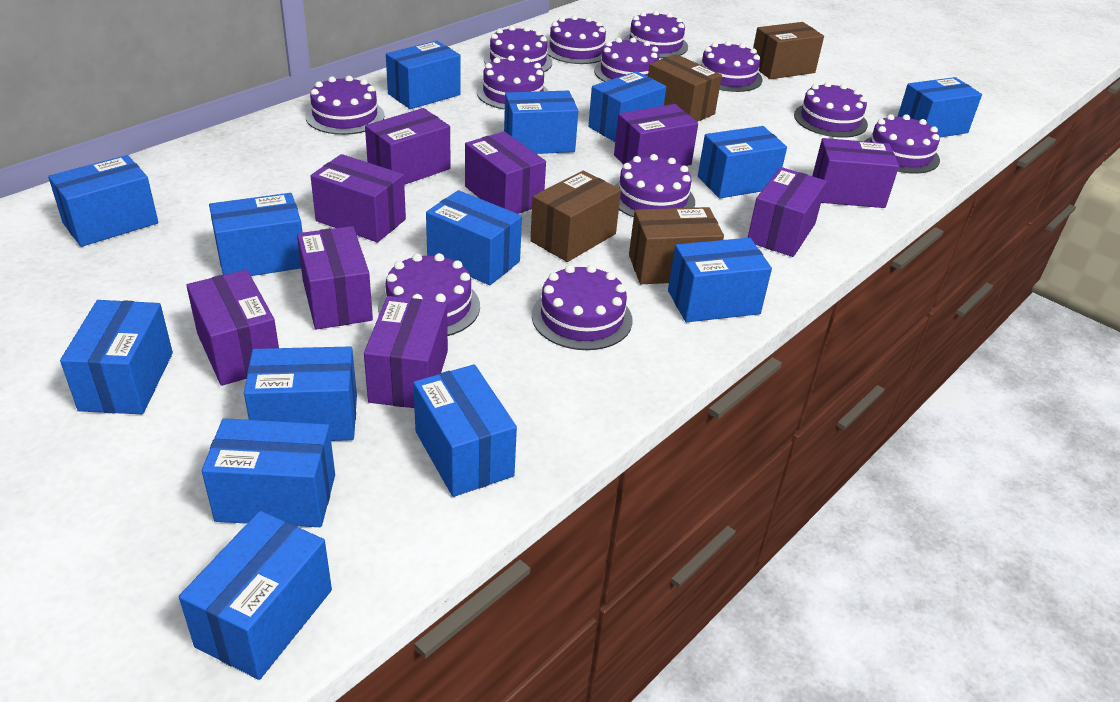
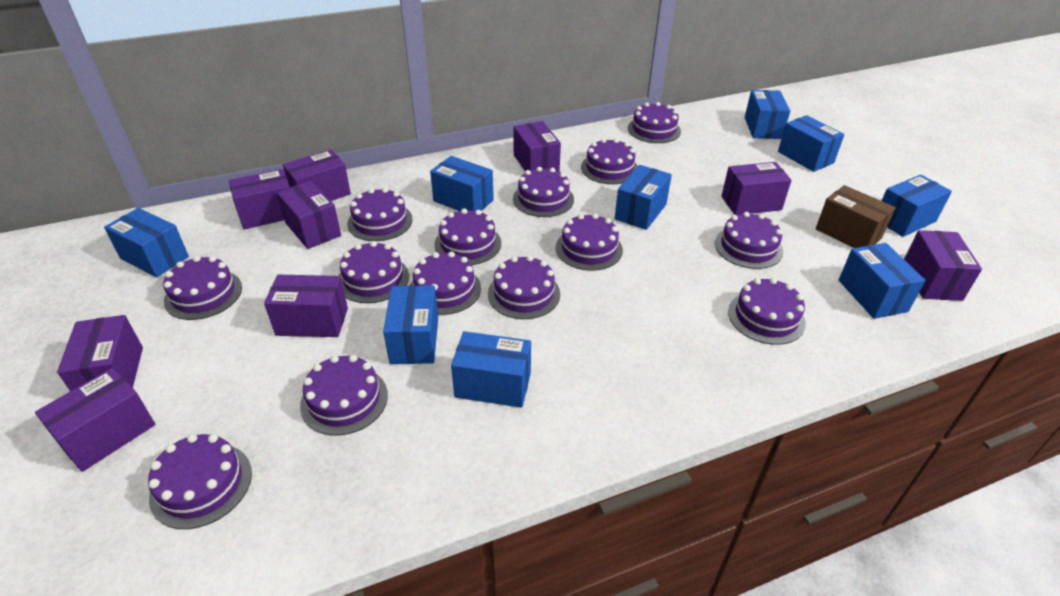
blue box: [48,155,158,247] [60,300,173,414] [179,511,332,680] [202,418,335,527] [209,193,303,276] [244,347,357,441] [386,41,461,109] [413,364,517,497] [426,190,522,285] [504,91,578,154] [588,71,666,142] [668,238,772,322] [698,126,787,198] [897,77,982,137] = 14 -> [104,208,189,277] [383,285,438,364] [430,156,494,211] [451,331,531,408] [615,165,672,230] [745,90,790,139] [778,115,844,172] [839,243,925,319] [882,175,952,237] = 9
brown box: [530,171,621,262] [629,207,724,284] [648,54,722,122] [753,22,824,79] = 4 -> [815,185,896,248] = 1
purple cake: [305,76,385,135] [378,253,480,336] [477,56,548,110] [484,26,552,72] [532,265,633,350] [547,15,606,64] [594,37,660,82] [615,154,695,217] [624,11,688,58] [701,41,763,92] [794,82,868,138] [865,114,940,174] = 12 -> [148,434,252,529] [163,256,242,320] [300,355,388,436] [339,241,409,303] [347,188,413,241] [410,251,481,315] [434,208,501,265] [488,255,560,319] [513,167,574,217] [556,213,623,271] [581,138,638,184] [628,102,681,143] [715,212,783,269] [728,278,806,345] = 14

